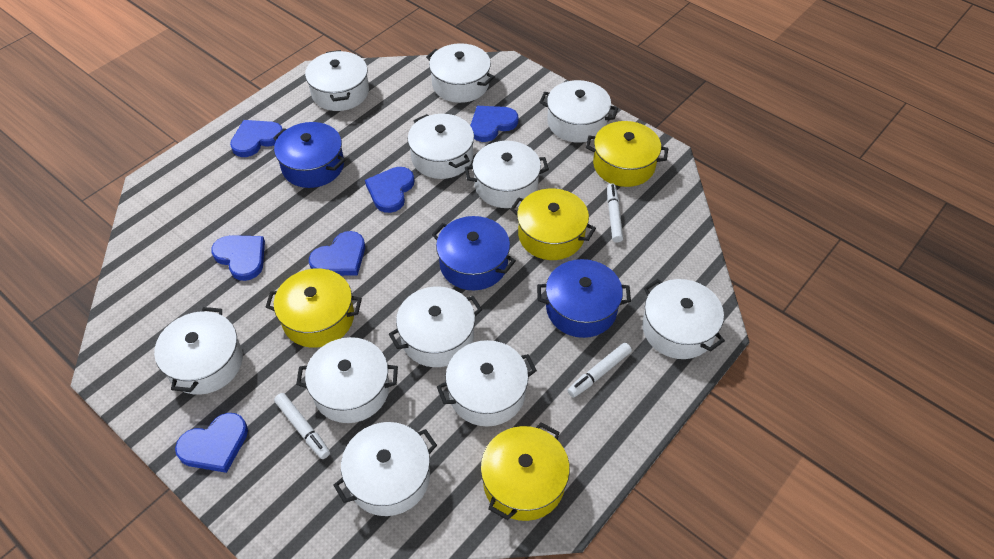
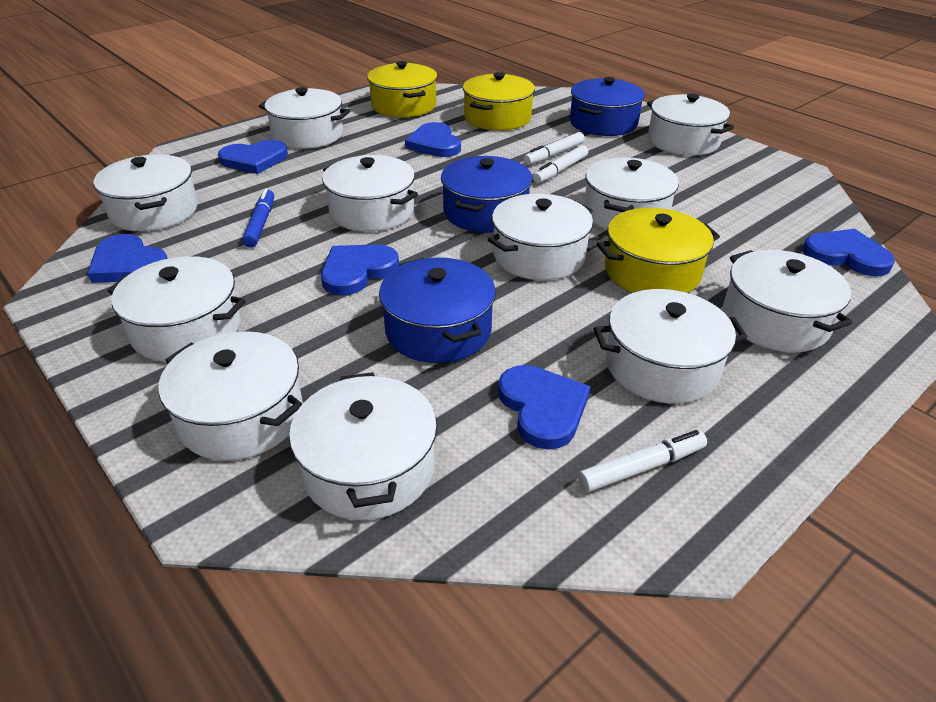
blue marker: none = 0 -> [242,189,274,248] = 1
yellow pot: [266,268,362,348] [480,423,570,521] [510,188,596,260] [586,121,668,187] = 4 -> [367,61,438,118] [463,72,535,131] [597,208,720,293] = 3

